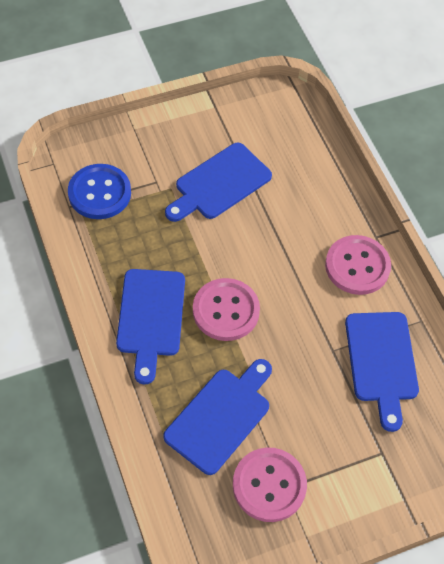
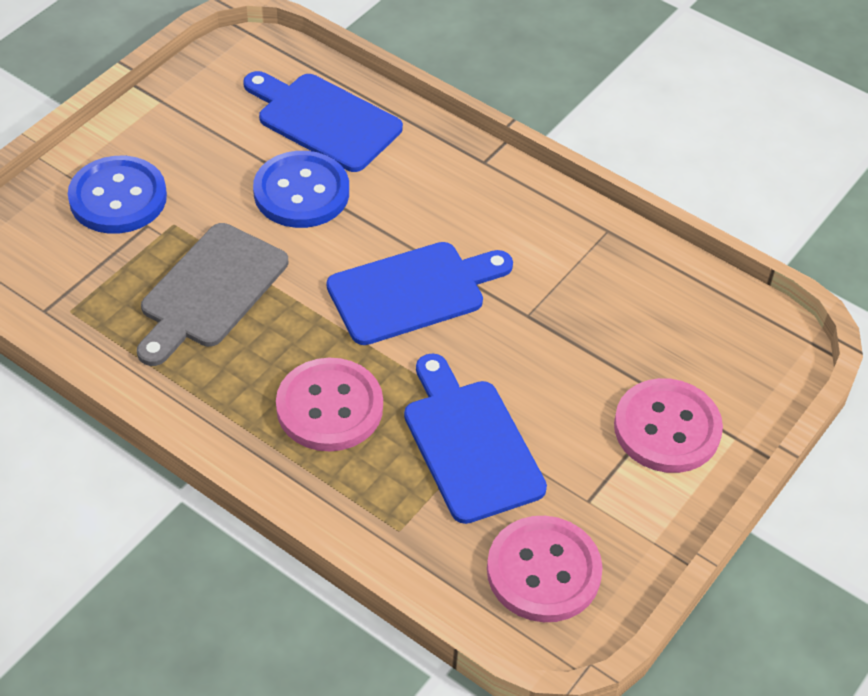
blue button: [68,164,131,219] = 1 -> [68,156,167,234] [253,151,349,228] = 2
blue cutting board: [116,269,185,385] [163,359,272,475] [165,143,272,222] [345,312,419,432] = 4 -> [243,71,403,172] [327,242,513,345] [404,353,547,524] = 3
grey cutting board: none = 0 -> [137,223,288,366] = 1

